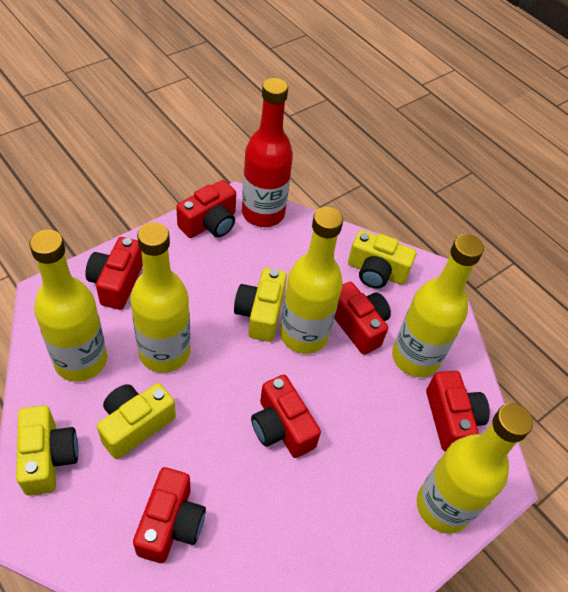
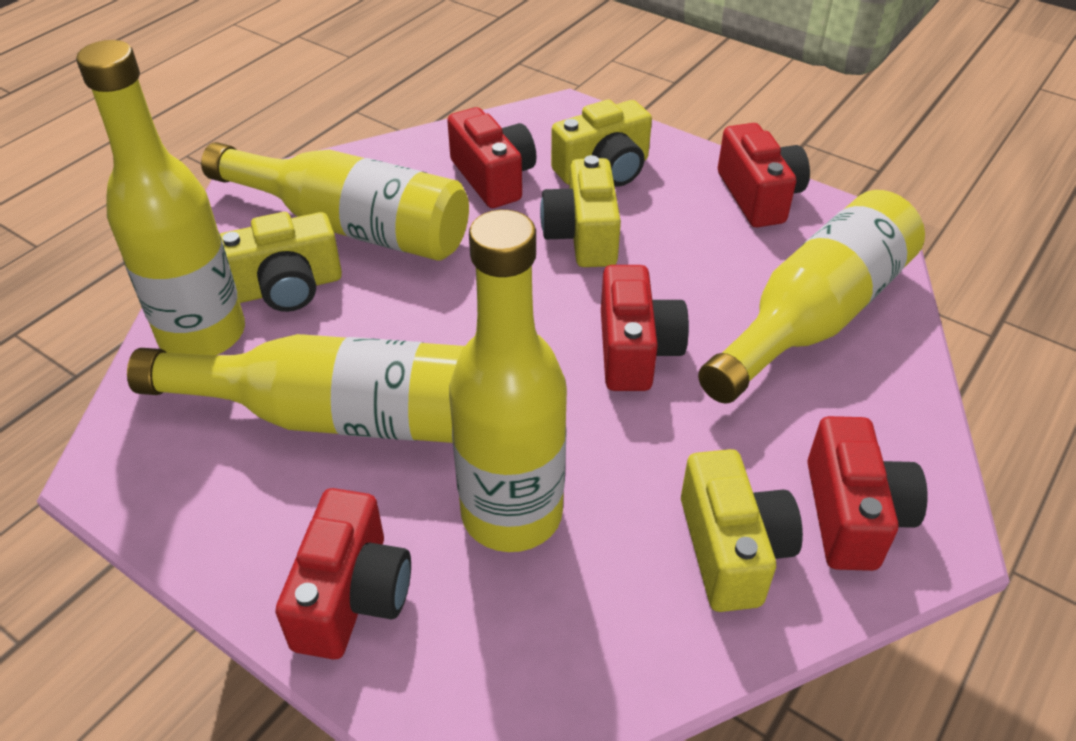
red bottle: [242,78,293,227] = 1 -> none = 0
red camera: [85,237,143,310] [133,467,206,563] [176,180,236,238] [251,375,321,458] [334,282,391,355] [426,371,490,451] = 6 -> [275,488,411,660] [447,107,536,208] [601,265,689,391] [718,123,810,227] [807,416,928,571] = 5

